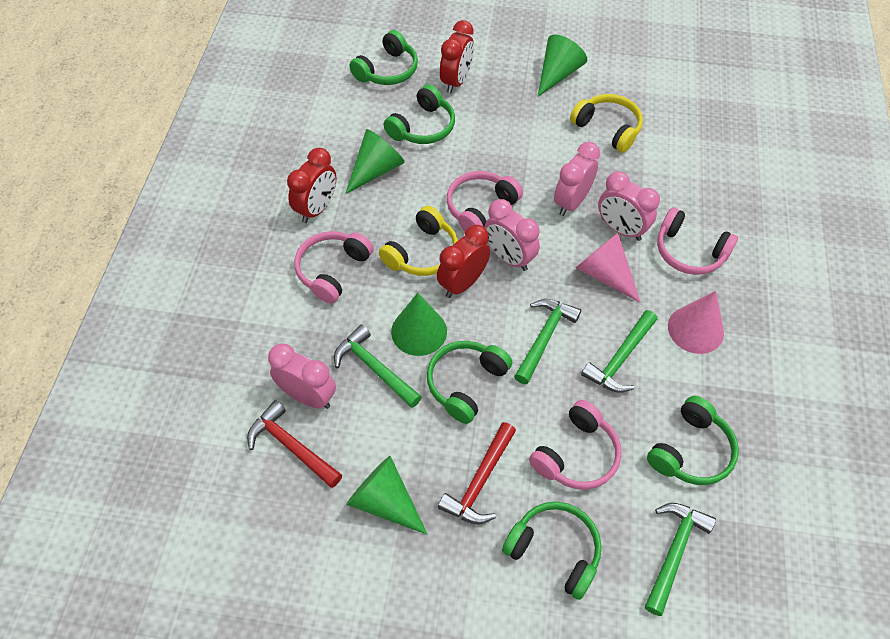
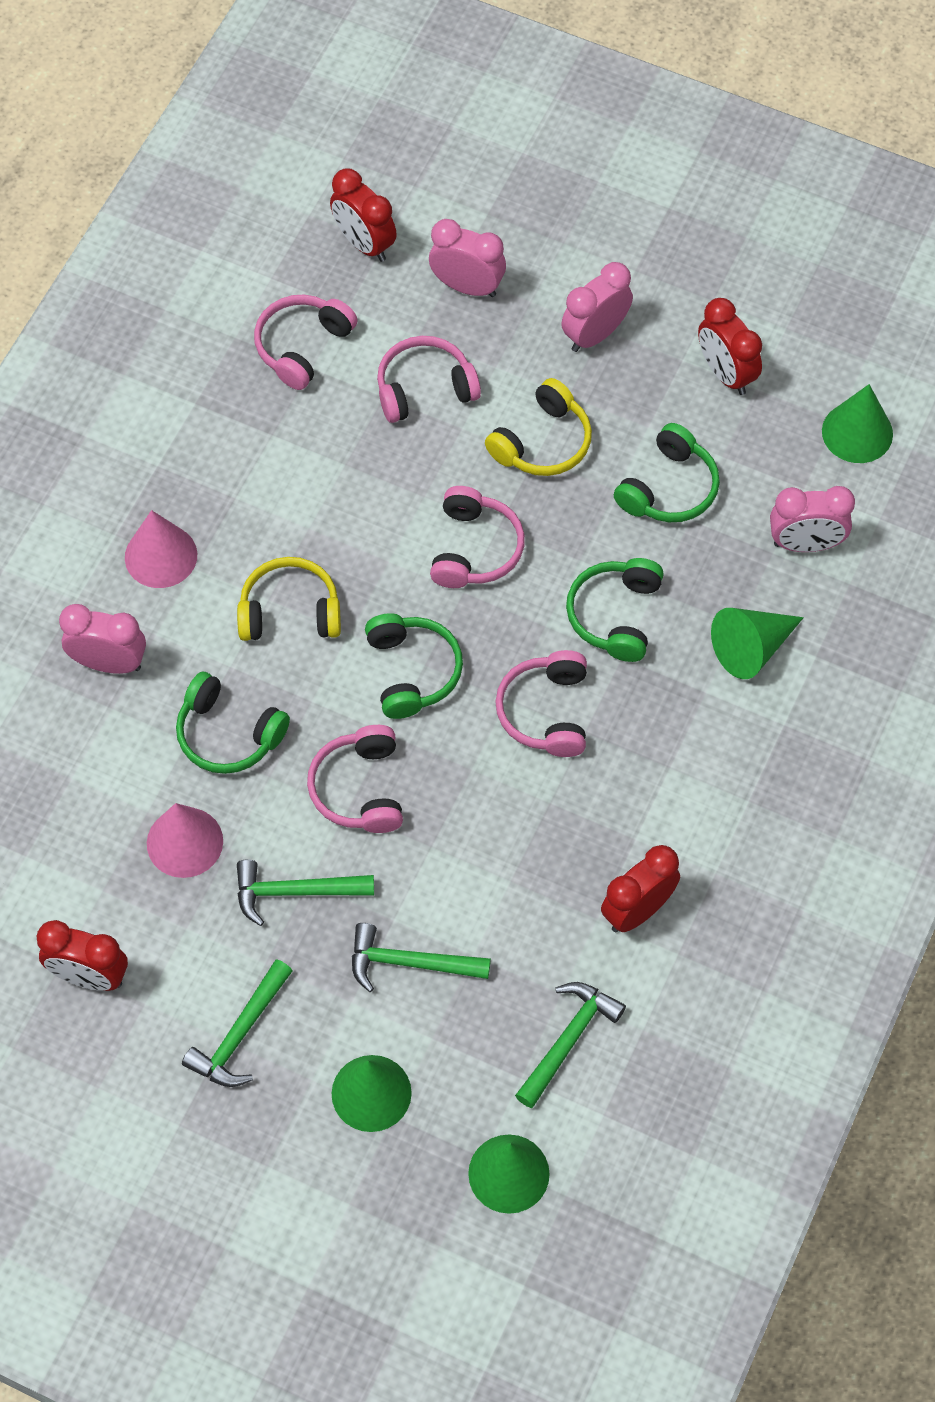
green headphones: [349,30,418,85] [384,84,455,144] [427,341,512,424] [502,502,602,600] [647,396,739,485] = 5 -> [176,672,290,774] [365,613,463,719] [566,558,664,662] [614,423,720,522] = 4
pink headphones: [294,231,374,303] [446,171,523,231] [529,400,622,490] [657,208,738,275] = 4 -> [254,295,357,390] [307,725,403,833] [377,336,481,423] [430,486,525,588] [495,650,587,757] = 5
red clock: [287,148,336,223] [437,225,490,298] [440,20,474,94] = 3 -> [37,920,128,991] [330,169,397,262] [601,845,680,932] [698,298,762,395] = 4
red hammer: [247,400,342,488] [438,422,516,524] = 2 -> none = 0

